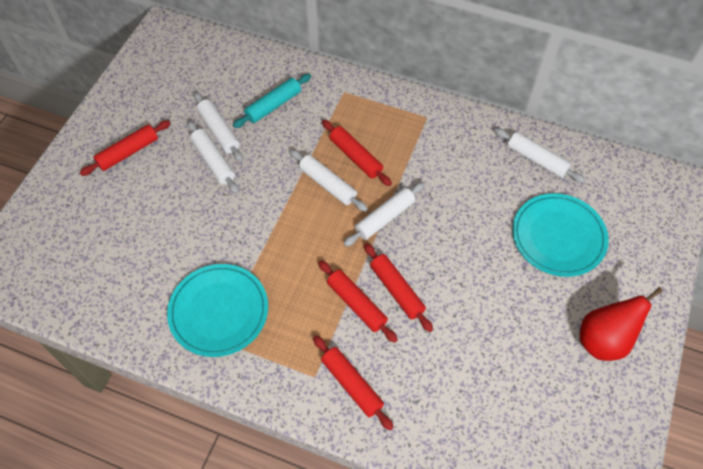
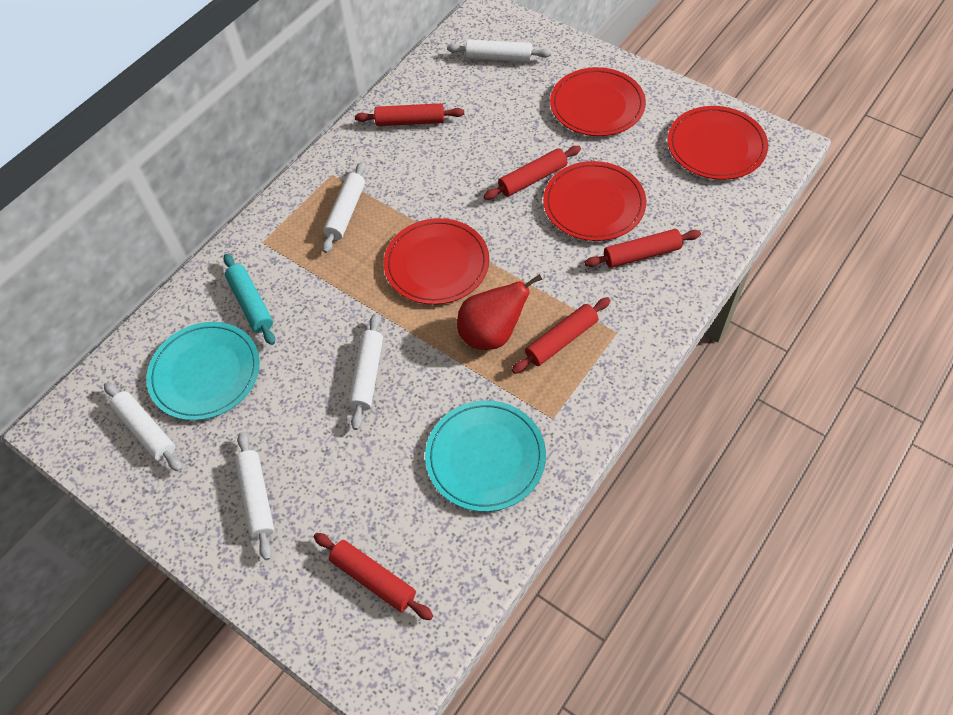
red plate: none = 0 -> [384,218,489,305] [543,161,646,241] [550,67,646,136] [668,106,768,180] = 4

